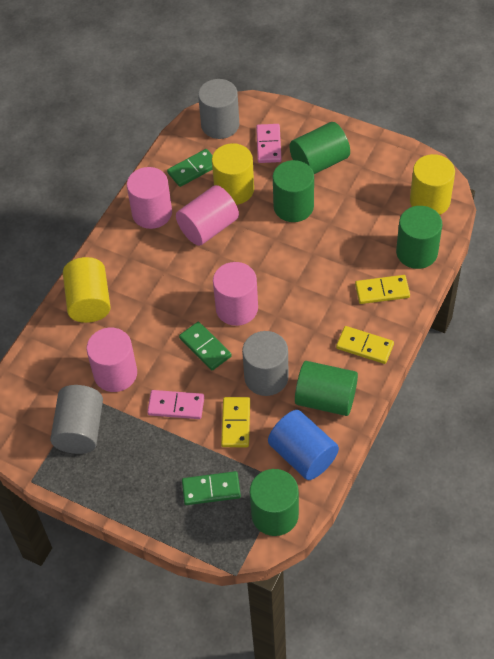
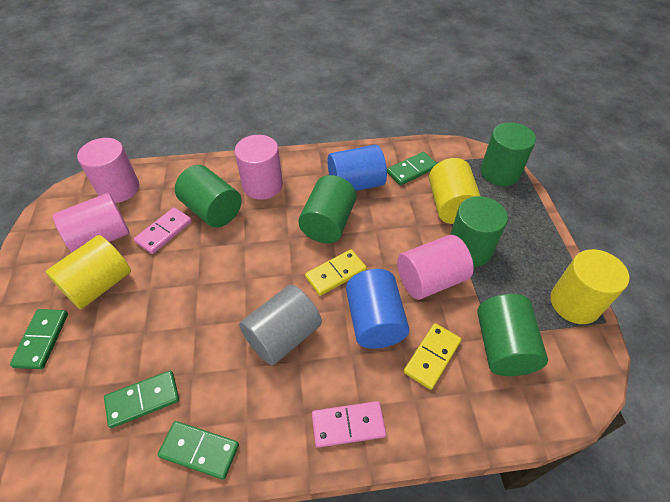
blue cylinder: [268,410,339,480] = 1 -> [327,145,387,191] [346,269,410,349] = 2
green domino: [167,149,213,187] [179,322,232,370] [182,471,241,505] = 3 -> [10,309,68,369] [104,371,179,428] [158,421,239,480] [387,152,437,186] = 4
grey cylinder: [50,385,103,454] [198,79,239,139] [242,331,289,396] = 3 -> [239,285,322,365] = 1
yellow domino: [221,397,250,447] [336,326,394,364] [355,275,410,304] = 3 -> [305,249,367,296] [404,323,461,390] = 2

